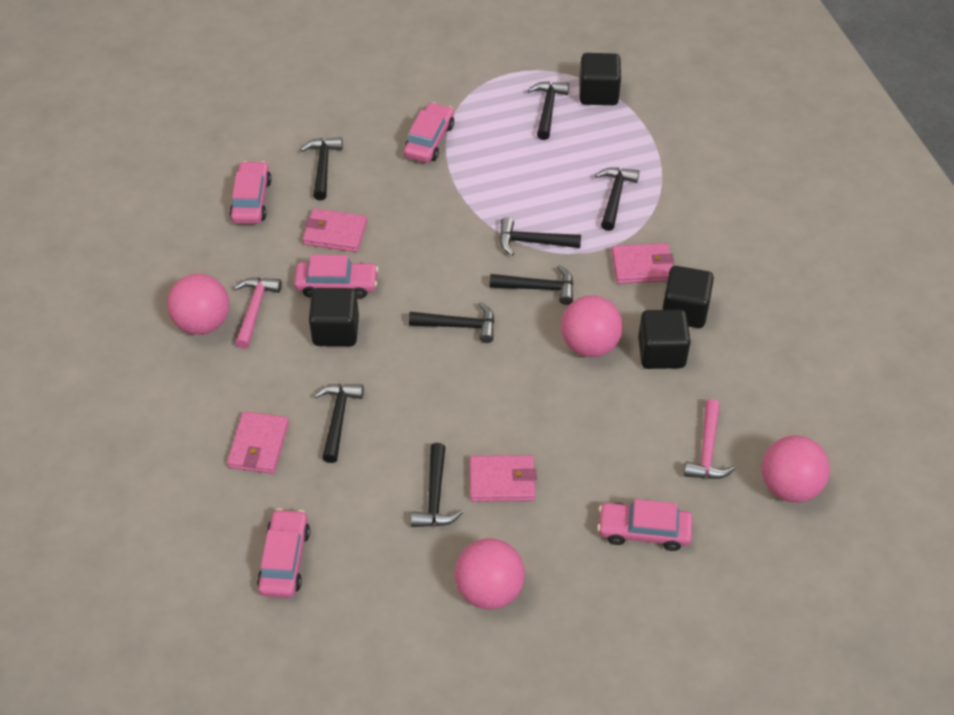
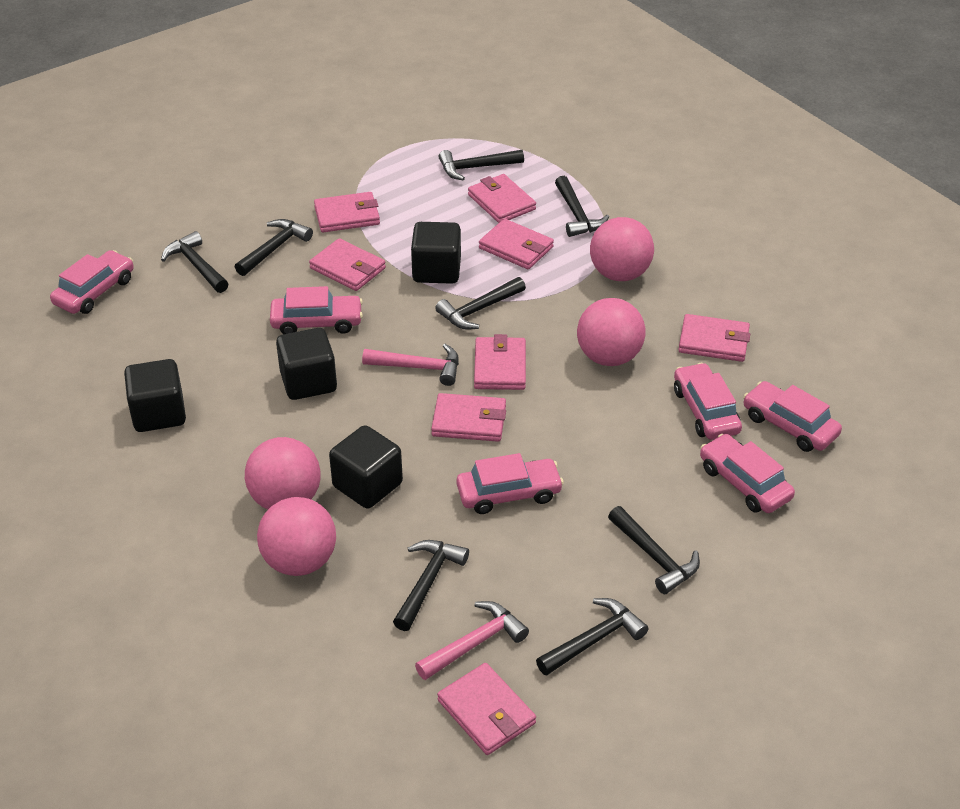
pink car: [229,161,271,224] [257,508,310,598] [294,255,378,298] [404,102,454,163] [597,499,693,551] = 5 -> [50,250,134,314] [270,286,363,334] [456,453,564,514] [674,363,742,440] [700,434,795,513] [743,381,842,452] = 6
pink wallet: [227,411,289,474] [302,208,367,252] [470,455,537,502] [612,243,674,284] = 4 -> [309,238,386,291] [314,192,380,232] [431,393,506,442] [437,663,536,755] [468,174,536,223] [474,334,526,390] [479,219,554,269] [678,314,750,362] = 8

